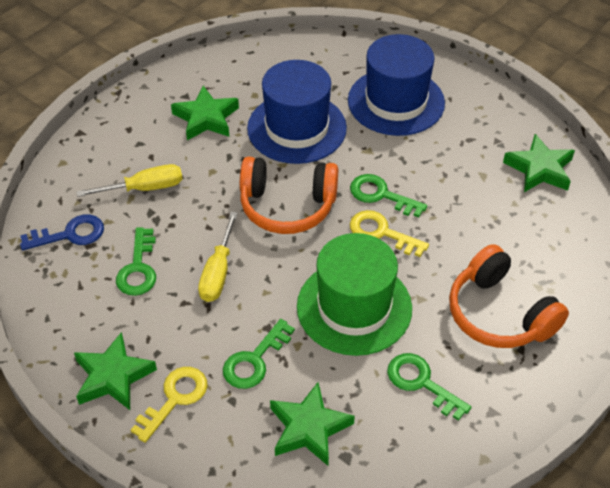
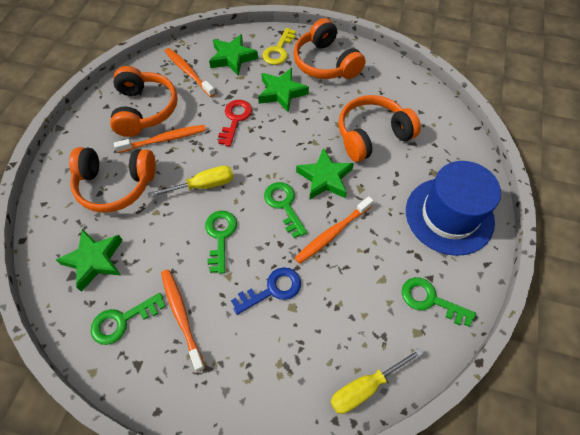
blue hat: [247,60,347,164] [348,34,445,136] = 2 -> [406,161,501,256] = 1
green hat: [297,233,412,356] = 1 -> none = 0
orange headphones: [240,156,338,234] [449,244,569,348] = 2 -> [69,147,156,213] [110,66,178,137] [293,18,366,79] [338,95,421,162] = 4
orange toothbrush: none = 0 -> [114,125,206,153] [161,269,205,372] [165,48,216,97] [295,196,374,264] = 4
red key: none = 0 -> [218,100,252,147] = 1
yellow key: [131,367,208,443] [350,210,429,257] = 2 -> [262,28,296,65] = 1

